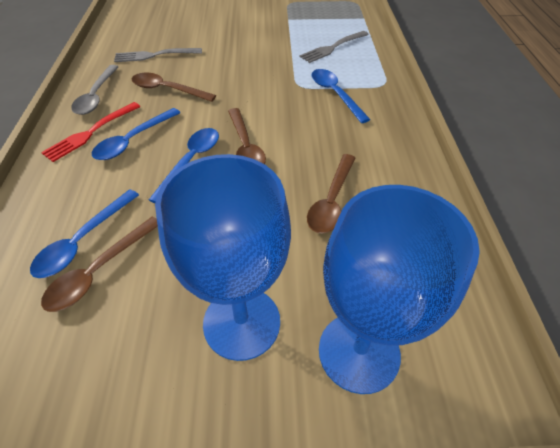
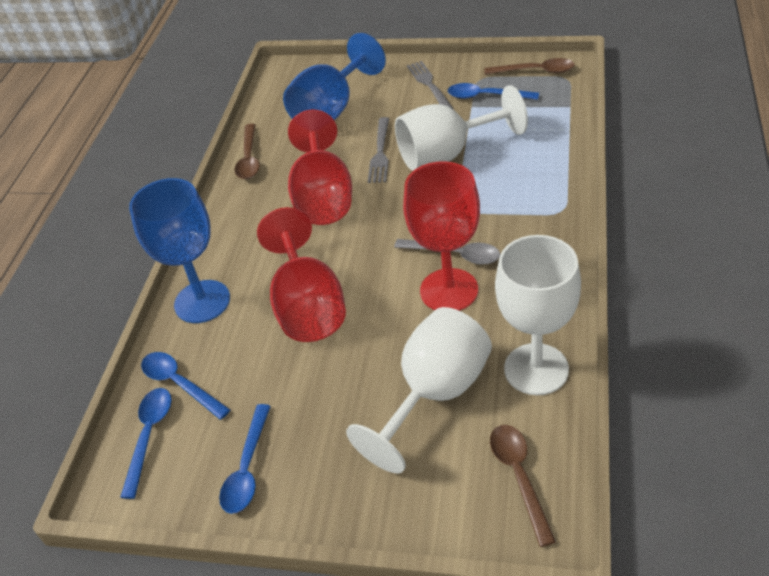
brown spoon: [41,217,158,312] [132,73,216,102] [228,108,266,164] [307,154,355,233] = 4 -> [235,124,260,179] [484,58,575,74] [490,425,556,547] = 3
red fork: [41,102,141,162] = 1 -> none = 0
red goblet: none = 0 -> [257,207,346,342] [288,110,352,225] [403,161,480,311] = 3
white goblet: none = 0 -> [346,307,492,474] [395,85,528,171] [495,235,581,395] = 3

